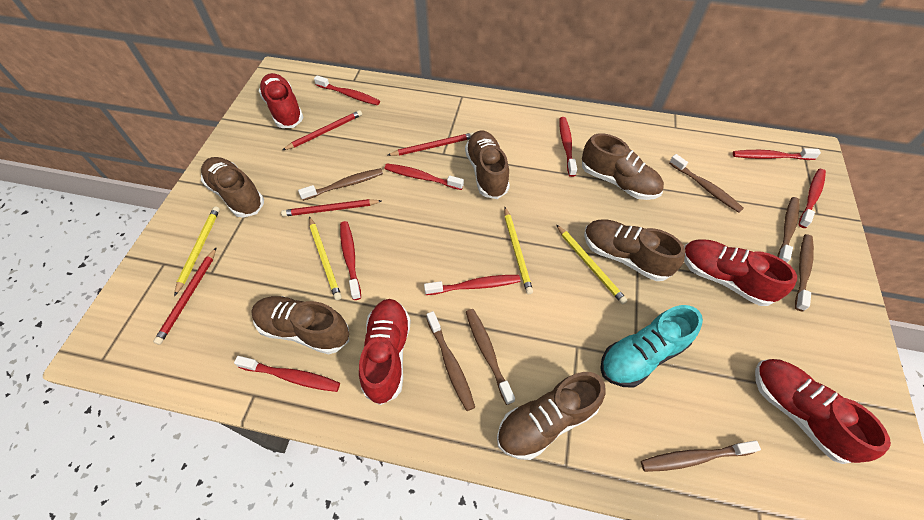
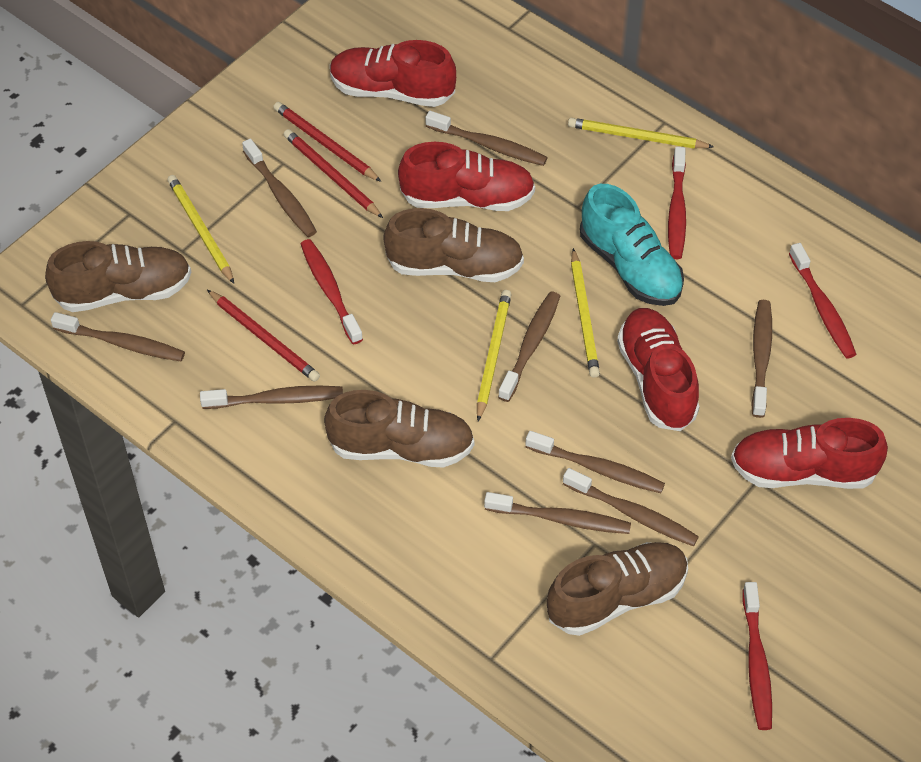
brown shoe: [201,157,264,218] [251,296,349,354] [465,131,510,199] [497,372,606,460] [582,133,664,200] [584,220,685,281] = 6 -> [45,241,191,312] [324,390,474,468] [384,208,524,282] [547,542,688,636] = 4
brown toothbrush: [298,168,383,201] [426,311,475,411] [466,309,515,405] [641,441,761,472] [669,154,744,213] [778,197,799,263] [795,234,814,312] = 7 -> [51,312,185,361] [200,386,343,409] [242,138,317,237] [425,111,548,166] [484,492,631,534] [498,291,560,402] [525,431,665,493] [563,468,699,547] [751,300,772,418] = 9
red pencil: [153,247,217,345] [281,199,381,217] [283,110,362,150] [387,133,474,156] = 4 -> [207,290,320,382] [273,102,382,182] [283,129,383,218] = 3
red toothbrush: [234,356,340,392] [314,75,380,105] [340,221,361,300] [384,164,464,190] [424,275,520,295] [559,117,577,177] [733,148,821,160] [798,169,826,228] = 8 -> [301,239,363,344] [668,147,686,259] [743,582,772,730] [789,243,857,359] = 4

